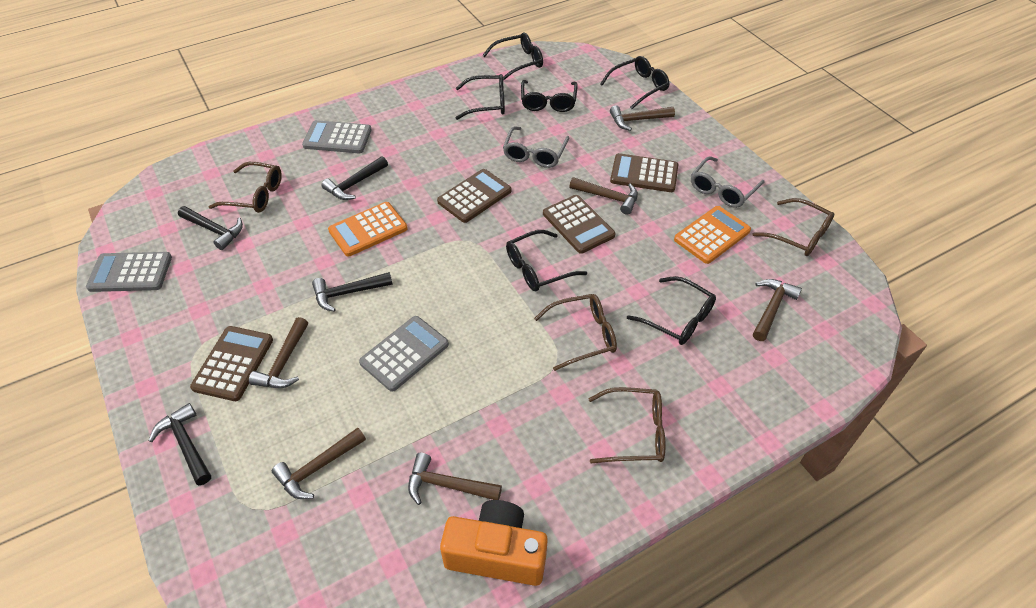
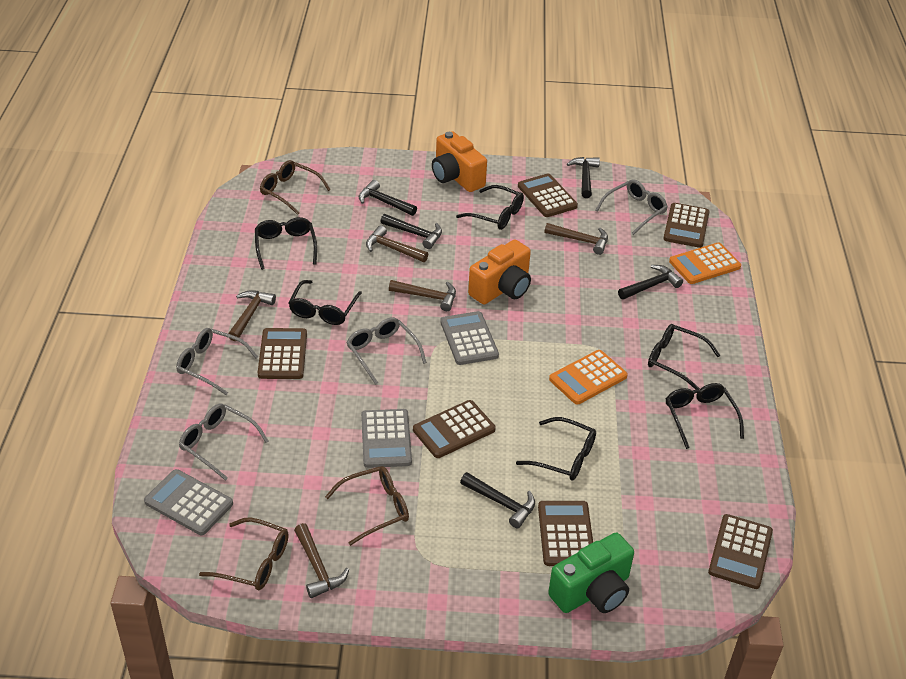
black hammer: [149,403,211,485] [178,206,243,250] [312,272,393,312] [322,156,388,200] = 4 -> [359,180,417,216] [380,214,442,249] [460,472,535,528] [567,157,600,198] [618,265,683,300] = 5
brown calculator: [190,326,273,401] [437,169,511,223] [543,195,616,254] [610,153,678,192] = 4 -> [258,328,307,379] [413,400,496,458] [518,173,578,217] [538,501,593,566] [663,203,710,248] [708,514,773,589] = 6
brown glasses: [209,162,282,213] [534,294,617,371] [588,387,665,463] [753,198,835,256] = 4 -> [199,518,289,590] [260,160,331,215] [325,466,409,546] = 3
brown hammer: [249,317,308,388] [272,427,366,499] [408,453,502,505] [569,177,638,215] [610,106,675,131] [753,279,802,341] = 6 -> [228,290,276,341] [294,523,349,598] [366,225,428,262] [389,280,456,311] [545,223,608,255] = 5
green camera: none = 0 -> [548,532,634,613] = 1
grey glasses: [503,126,569,168] [691,156,765,208] = 2 -> [176,328,258,395] [179,404,269,481] [346,317,427,385] [596,179,668,235] = 4
orange camera: [440,500,548,586] = 1 -> [432,131,487,192] [468,240,531,304] = 2

